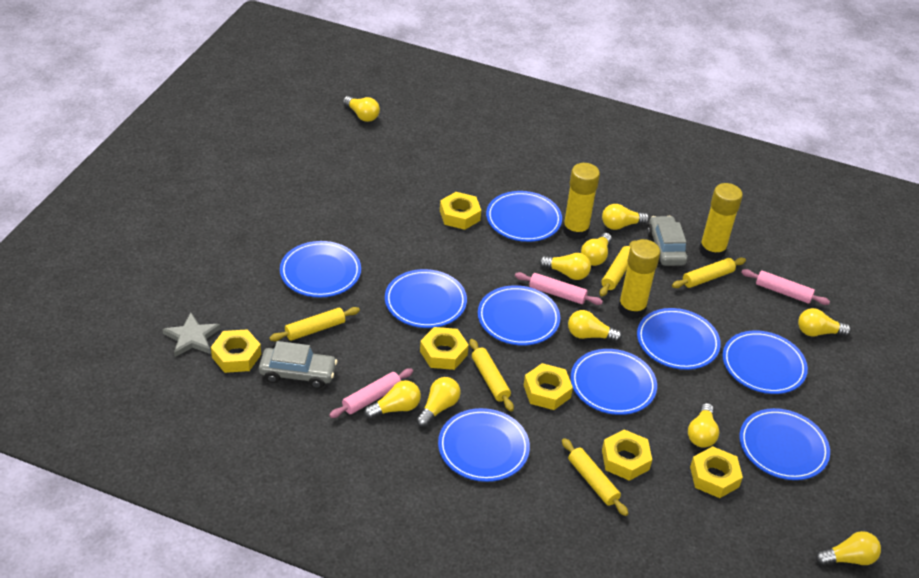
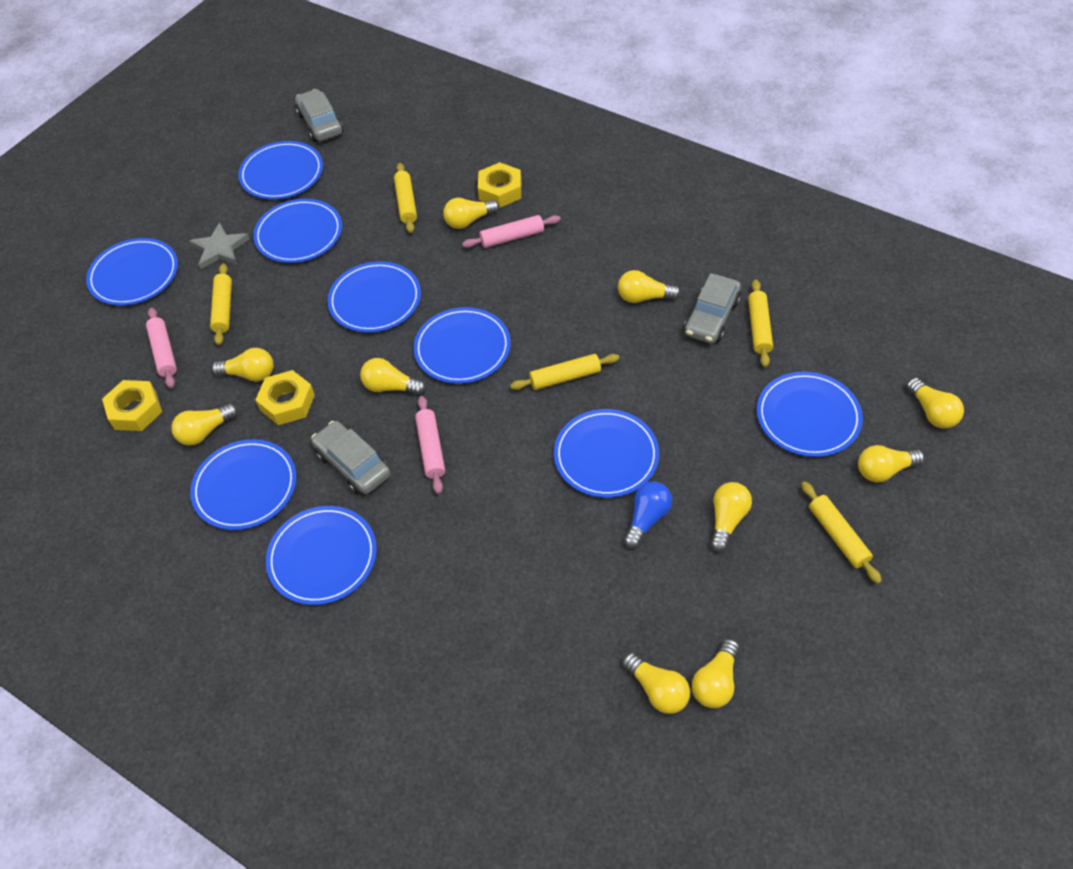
blue light bulb: none = 0 -> [624,481,672,549] = 1
grey car: [259,341,337,389] [647,216,688,266] = 2 -> [295,89,343,142] [311,421,390,495] [684,273,741,344] = 3
yellow glue stick: [563,163,600,239] [618,239,660,319] [699,183,743,260] = 3 -> none = 0
yellow nut: [211,329,261,373] [420,327,469,370] [440,192,481,230] [524,363,573,410] [602,429,652,481] [690,446,743,498] = 6 -> [102,380,162,431] [256,370,315,425] [478,162,521,208] = 3

